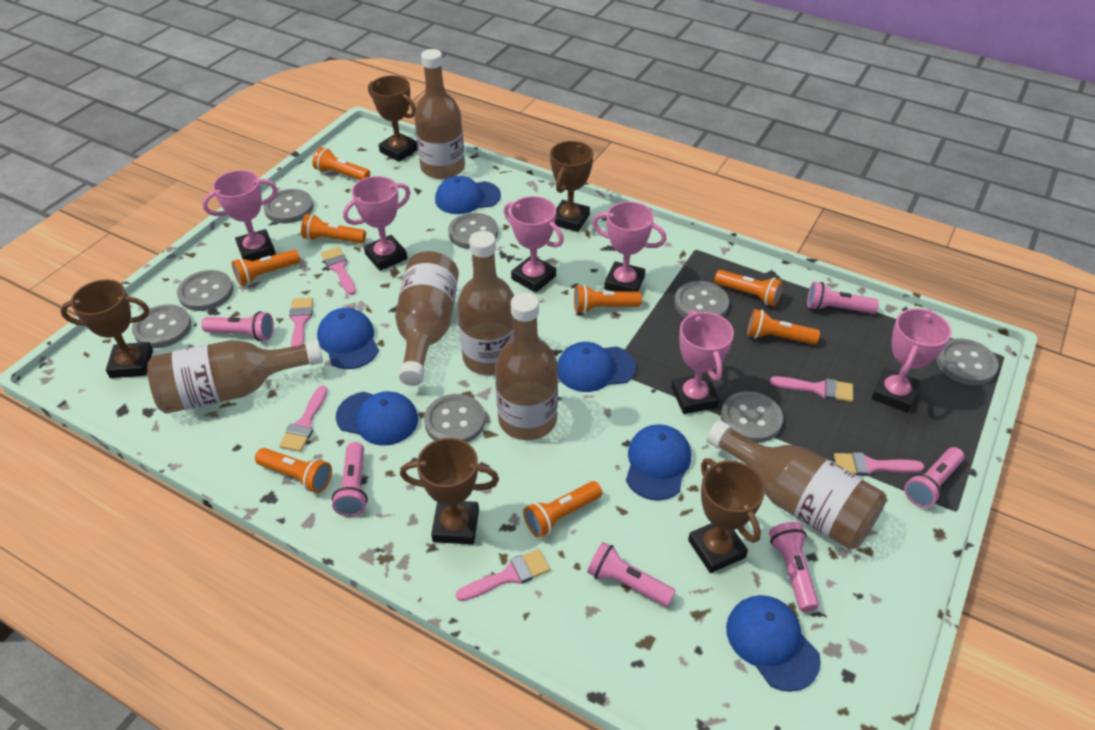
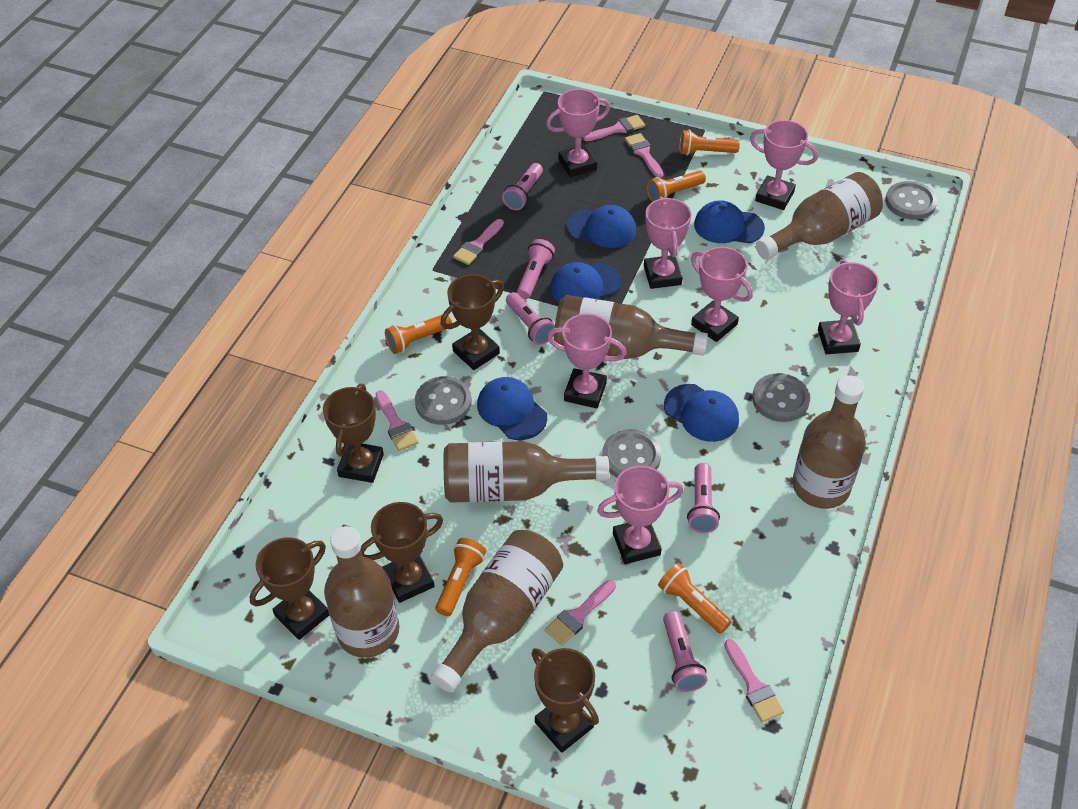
blue cap: [317,308,379,369] [336,391,418,446] [435,176,501,214] [558,342,636,392] [626,424,691,500] [726,595,821,692] = 6 -> [477,377,547,440] [550,262,621,302] [566,205,636,248] [664,384,739,442] [694,200,765,243] = 5
grey button: [132,304,191,348] [177,270,233,311] [263,189,313,224] [424,394,485,443] [448,213,498,249] [674,281,729,318] [721,391,783,443] [936,338,998,385] = 8 -> [415,376,472,425] [602,430,661,478] [752,373,810,422] [885,181,937,220] = 4
orange flashlight: [232,250,300,286] [255,448,332,493] [301,214,366,244] [312,147,370,180] [523,481,602,538] [574,285,642,313] [714,270,783,306] [747,309,820,345] = 8 -> [385,315,452,354] [435,538,486,616] [646,170,706,202] [658,563,731,634] [679,130,740,155] = 5
pink flashlight: [201,311,274,341] [332,442,368,517] [587,542,675,607] [769,522,819,612] [807,282,879,314] [904,447,964,508] = 6 -> [502,163,543,210] [506,292,555,345] [517,239,555,299] [663,611,707,692] [687,463,720,533] = 5
pink trophy: [202,170,278,261] [343,176,411,271] [504,196,564,293] [592,202,666,292] [671,310,734,414] [872,308,952,413] = 6 -> [546,89,610,177] [547,313,627,408] [597,466,684,564] [644,197,692,289] [691,247,753,342] [750,120,818,210] [818,260,879,354] = 7

